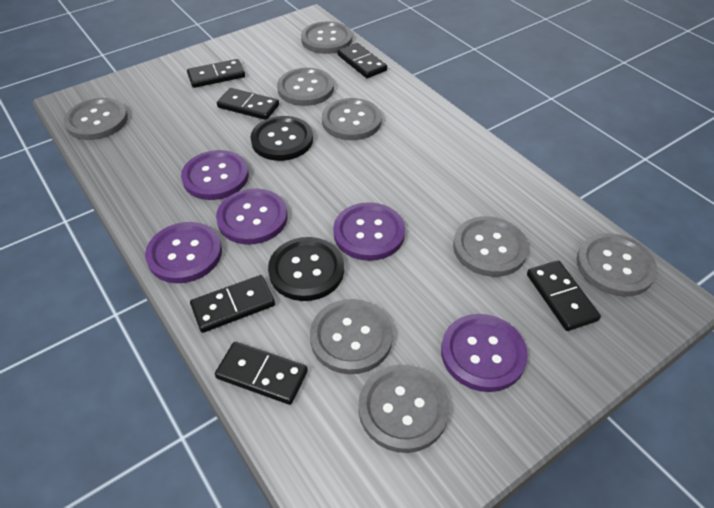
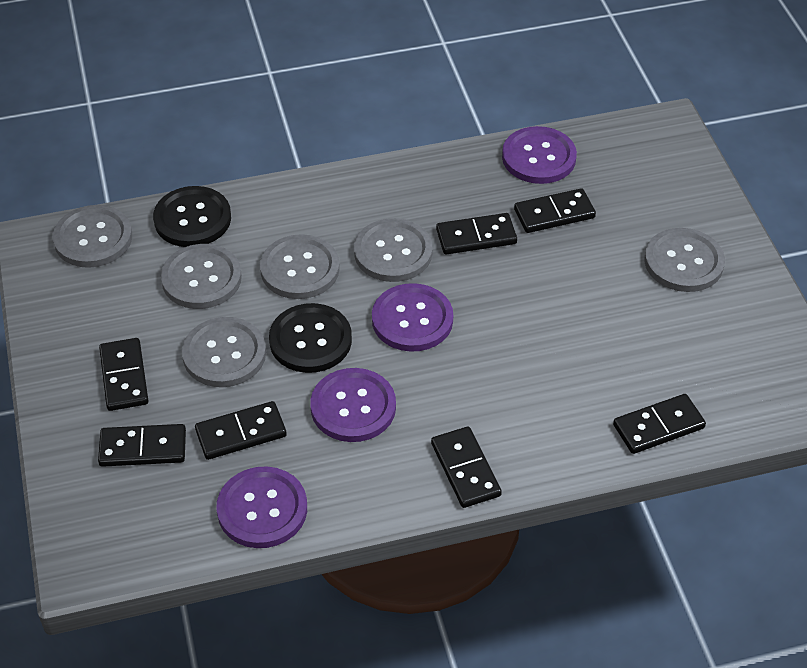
black domino: [187,59,245,88] [190,275,275,333] [215,342,308,405] [217,88,279,120] [338,43,387,78] [527,260,601,331] = 6 -> [98,424,186,467] [99,338,149,411] [195,401,287,460] [431,427,502,508] [436,213,517,254] [514,188,596,233] [613,394,706,454] = 7
grey button: [64,98,128,140] [277,68,334,106] [301,21,352,54] [310,299,393,374] [322,98,382,140] [358,365,449,453] [453,216,528,277] [577,233,657,297] = 8 -> [53,205,132,268] [161,244,242,309] [182,317,266,387] [260,234,340,299] [354,218,433,282] [644,228,725,292] = 6
purple button: [145,222,222,283] [181,150,249,200] [216,189,288,245] [333,202,405,261] [441,314,528,392] = 5 -> [216,467,307,548] [310,368,396,442] [372,283,453,352] [502,126,577,184] = 4

